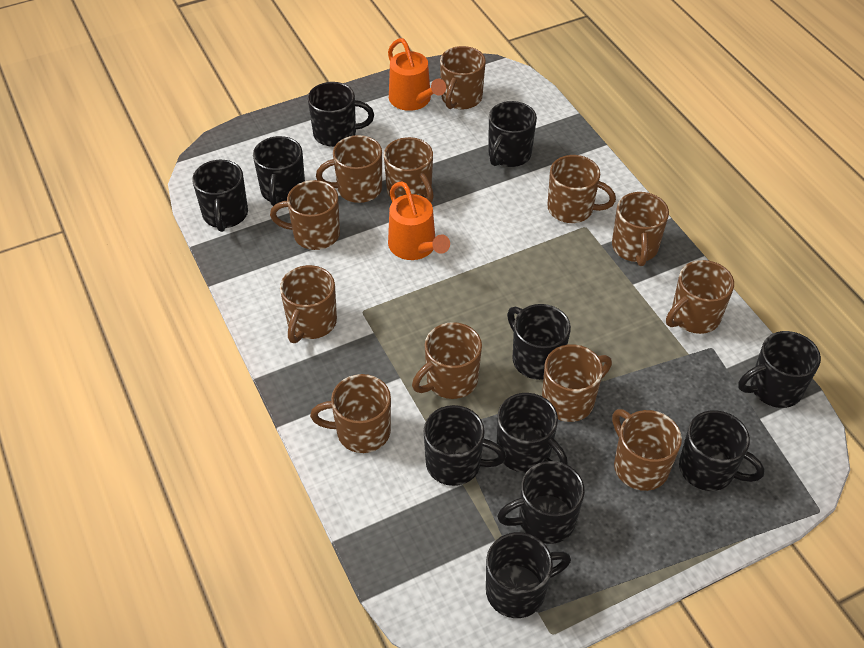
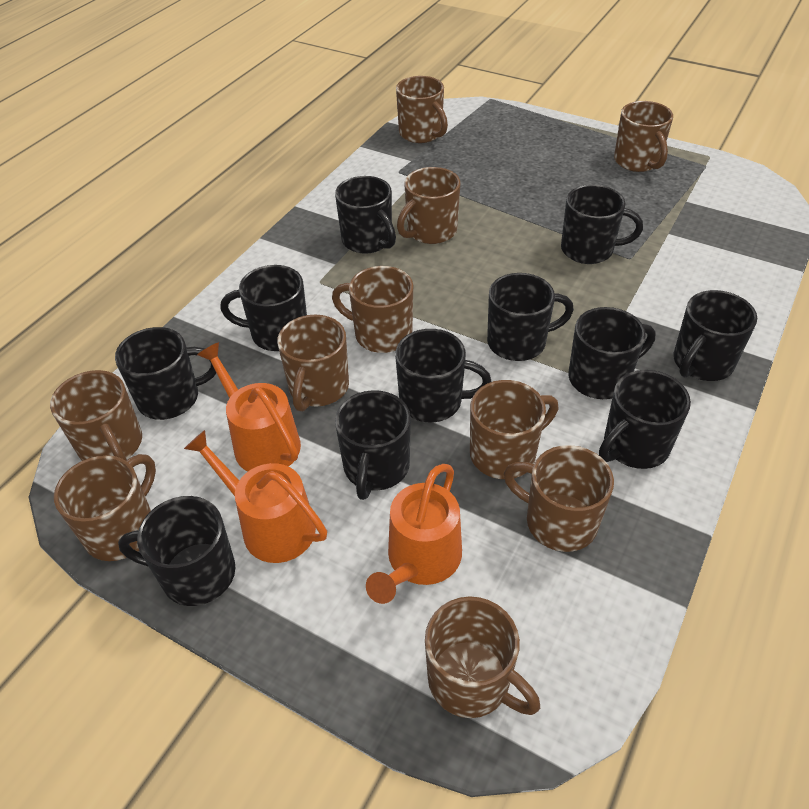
brown mug: [270,180,340,250] [280,265,337,343] [310,374,391,453] [316,135,382,203] [384,137,434,202] [412,322,482,399] [440,46,486,109] [542,344,612,422] [547,155,616,223] [612,192,669,266] [612,409,682,491] [666,260,734,334] = 12 -> [50,370,142,461] [54,454,156,561] [277,315,349,412] [332,266,413,353] [396,76,448,143] [397,167,460,244] [425,596,540,718] [470,380,558,479] [504,445,614,552] [614,101,673,172] = 10
orange watering can: [388,38,446,111] [388,181,450,260] = 2 -> [184,430,327,563] [197,342,301,471] [366,464,462,604] = 3

